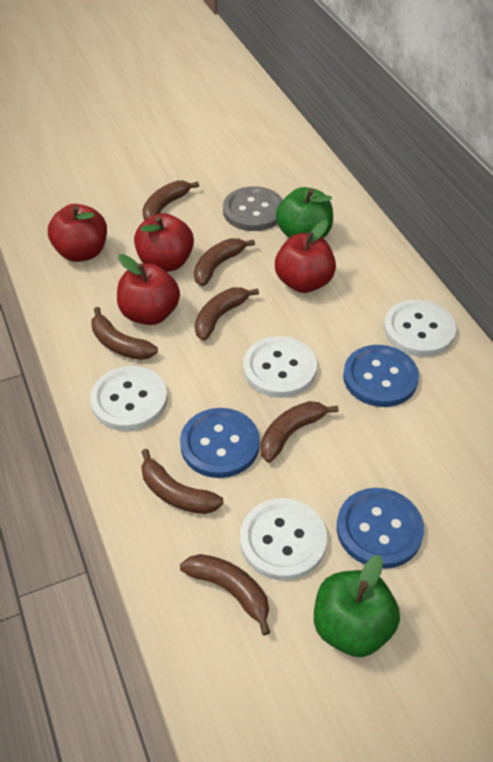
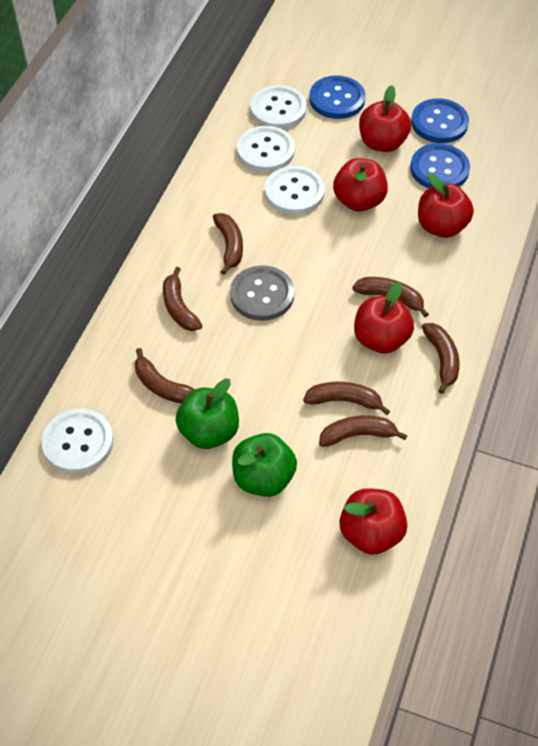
red apple: [48,204,107,262] [117,254,180,325] [134,213,194,272] [275,220,336,293] = 4 -> [333,158,388,212] [339,488,407,555] [354,282,414,354] [359,85,411,152] [418,173,474,238] = 5

